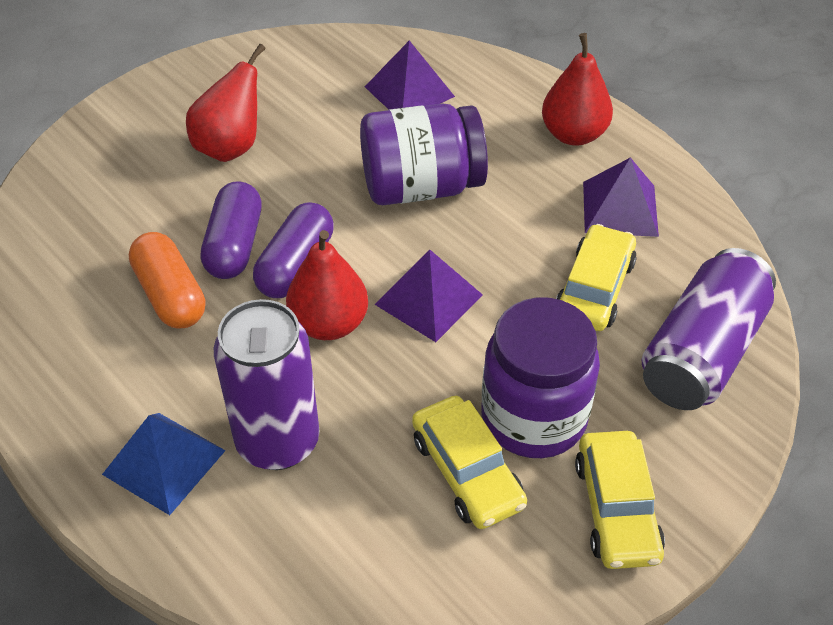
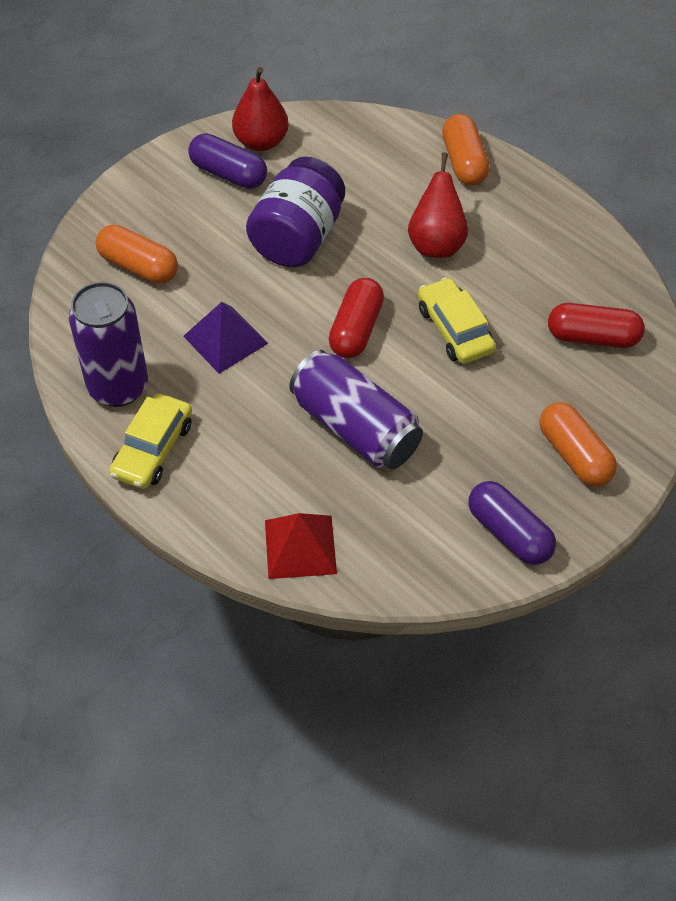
blue pyramid: [102,413,226,515] = 1 -> none = 0
orange capsule: [129,232,205,329] = 1 -> [96,225,178,284] [442,114,490,186] [539,402,617,487] = 3
purple jar: [360,104,488,205] [481,297,600,458] = 2 -> [246,157,345,267] = 1
purple pyramid: [365,40,455,110] [374,249,483,342] [583,157,659,237] = 3 -> [183,302,268,374] = 1
red capsule: none = 0 -> [329,278,384,358] [548,303,645,348] = 2
red pear: [186,44,266,162] [286,230,368,340] [542,33,613,146] = 3 -> [232,67,289,151] [408,152,468,258] = 2
red pyramid: none = 0 -> [265,513,337,579] = 1
yellow car: [412,396,527,529] [556,224,637,331] [575,431,665,569] = 3 -> [109,393,192,489] [418,277,496,364] = 2

